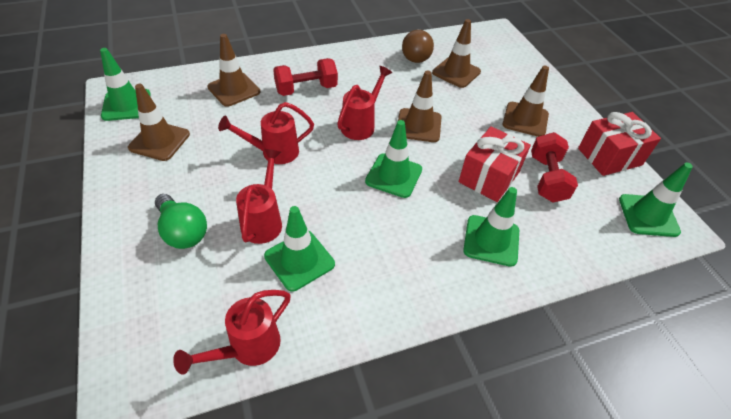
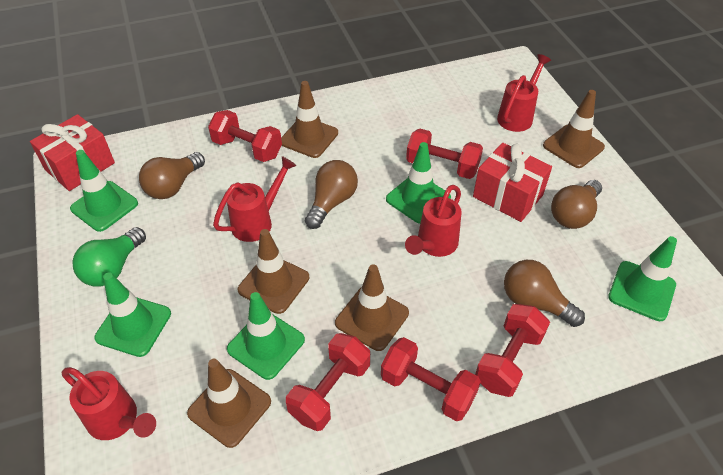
brown light bulb: [402,29,434,63] = 1 -> [139,152,205,199] [305,160,358,229] [504,260,585,327] [551,180,602,229] = 4
red dumbbell: [273,58,338,96] [531,132,578,202] = 2 -> [208,110,282,162] [286,333,370,431] [381,337,481,421] [406,129,483,179] [475,304,550,397] = 5

